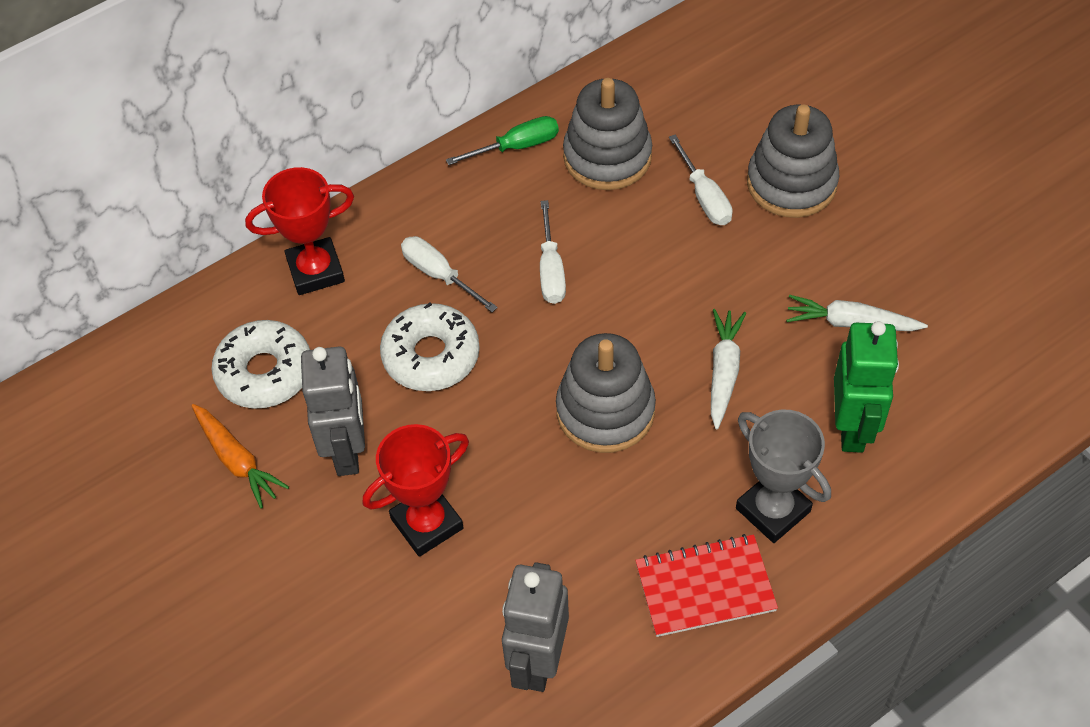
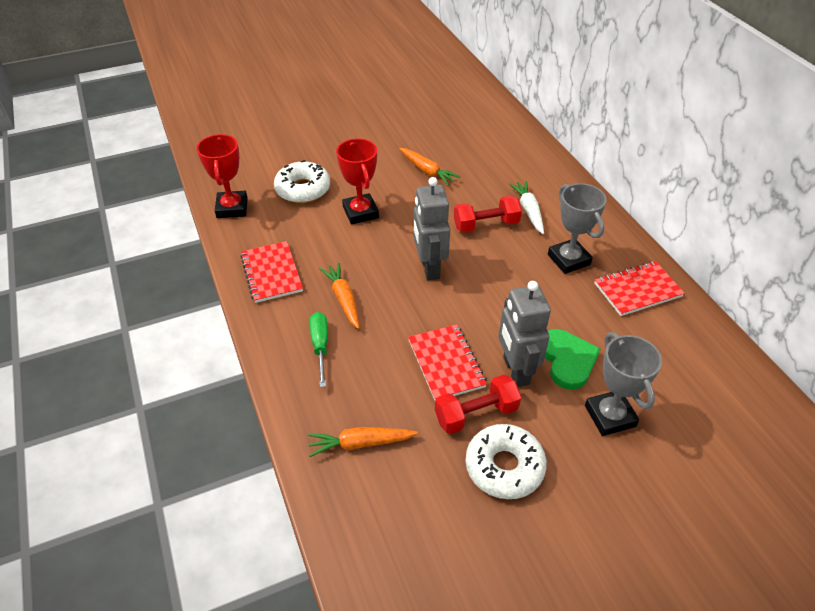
green heart: none = 0 -> [545,329,601,390] = 1
green robot: [834,321,899,453] = 1 -> none = 0
grey stacking toy: [556,333,656,453] [563,78,652,190] [747,105,839,218] = 3 -> none = 0
grey trophy: [736,409,831,543] = 1 -> [548,183,607,274] [585,332,662,436] = 2
orange carrot: [191,404,289,508] = 1 -> [308,427,418,457] [319,263,359,329] [399,148,460,185] = 3
red dumbbell: none = 0 -> [435,375,521,434] [454,196,522,233] = 2
red notebook: [635,534,778,637] = 1 -> [240,241,303,303] [408,324,487,400] [594,261,685,316] = 3
white carrot: [711,309,746,429] [786,295,928,331] = 2 -> [509,181,544,234] = 1
white screwdriver: [401,236,498,312] [540,200,566,304] [669,135,733,225] = 3 -> none = 0

